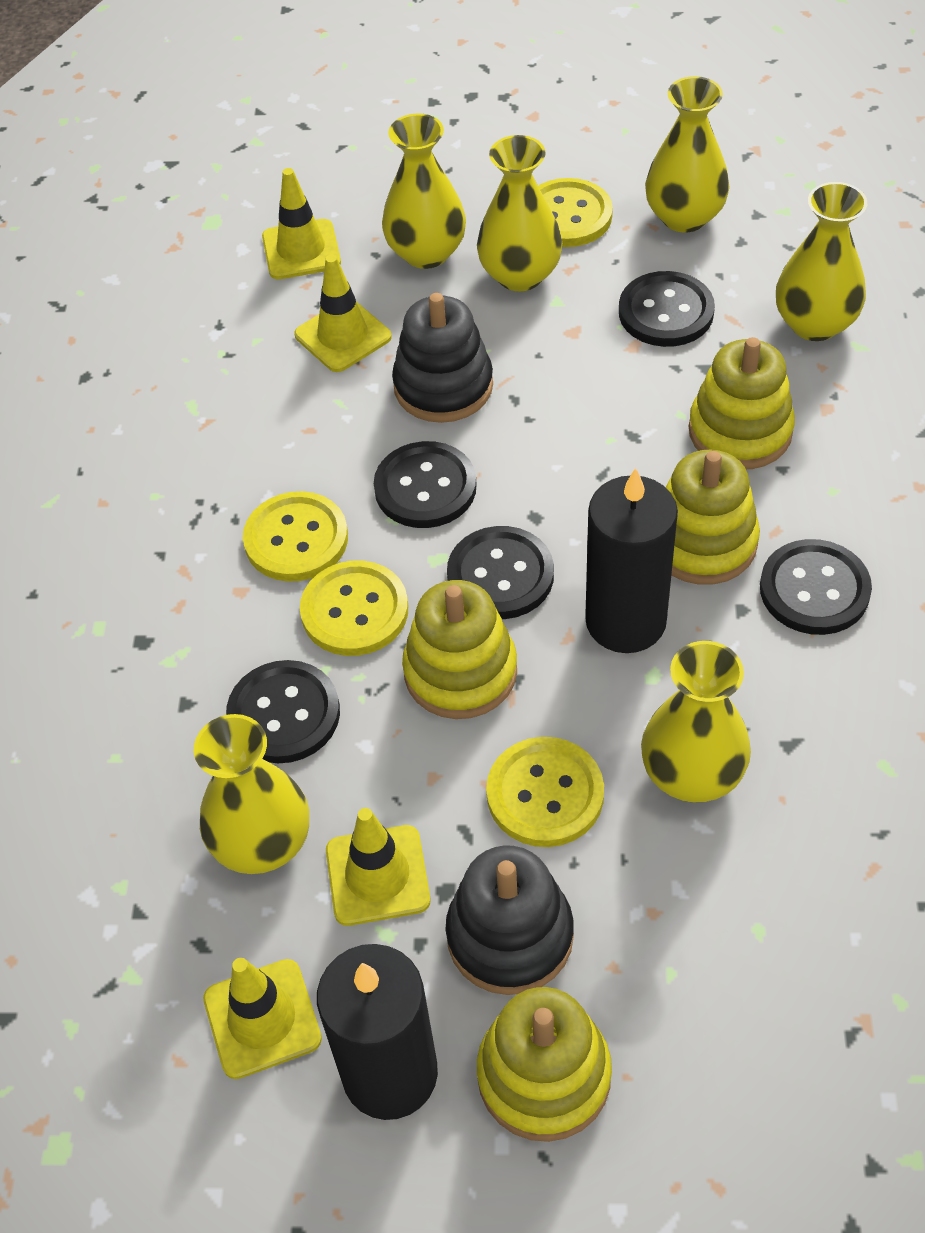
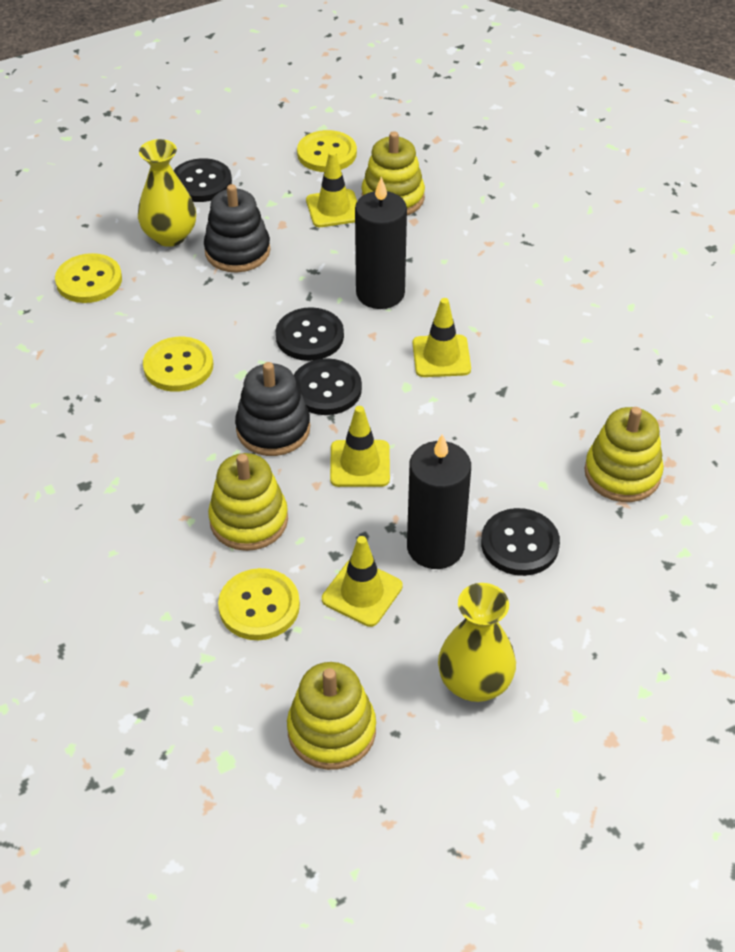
black button: [226,660,340,763] [374,441,477,528] [447,526,554,619] [619,271,715,347] [760,539,872,635] = 5 -> [173,158,232,202] [275,307,344,361] [294,358,362,415] [481,508,560,576] = 4
yellow vase: [194,714,309,874] [382,114,466,269] [477,135,562,291] [641,641,751,803] [645,76,730,233] [776,182,867,341] = 6 -> [138,139,196,247] [438,583,516,702] = 2

